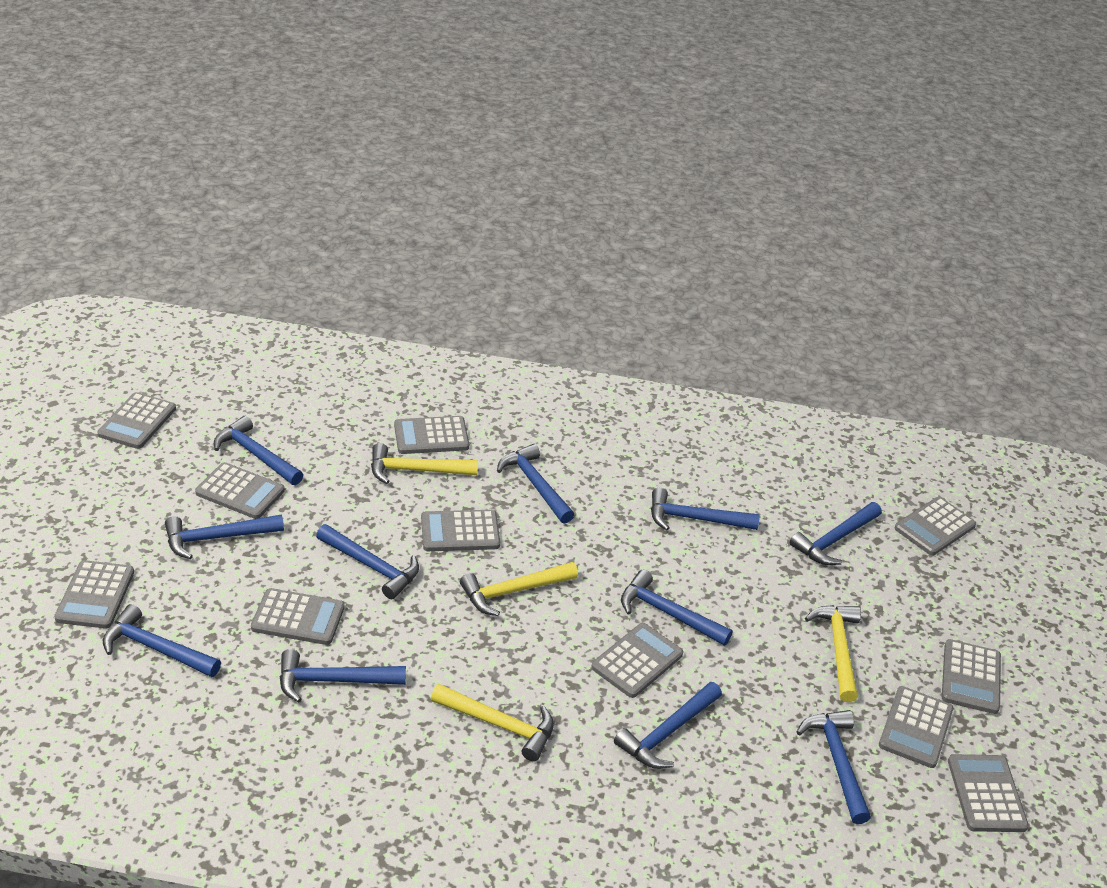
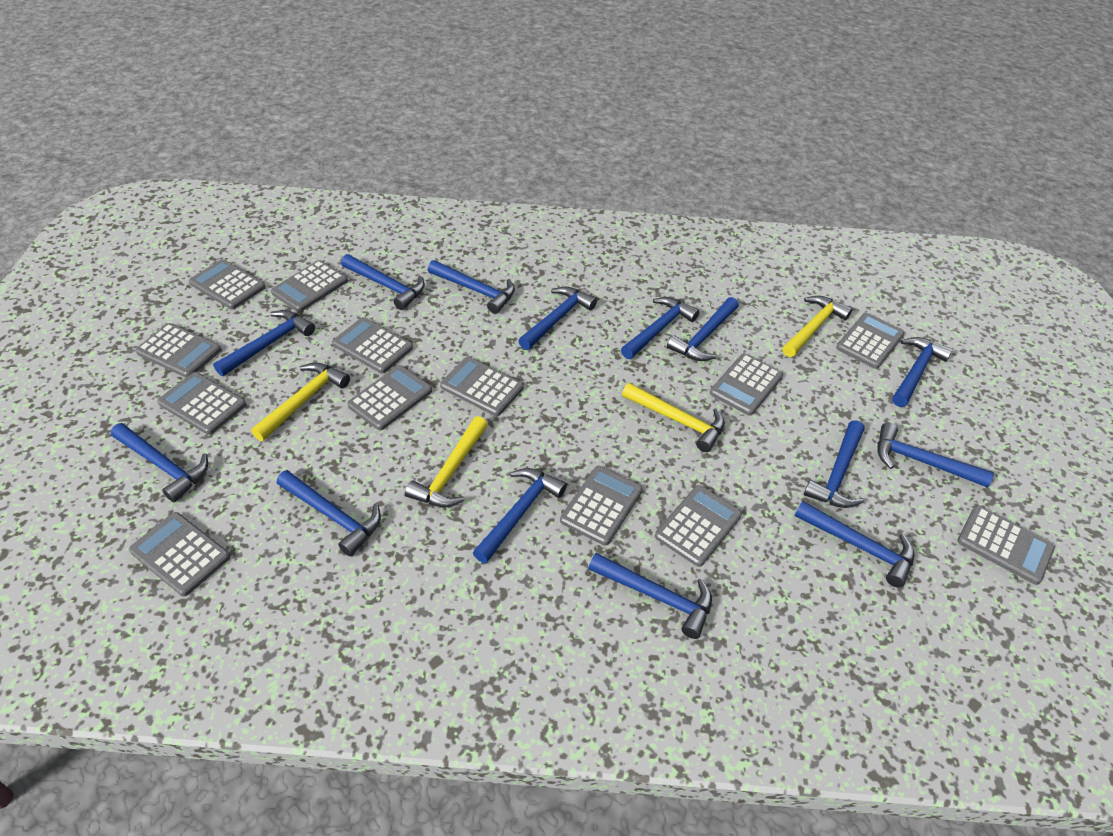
blue hammer: [103,604,221,677] [165,515,284,559] [214,416,303,485] [280,649,406,703] [316,524,419,599] [497,444,574,524] [614,682,722,769] [621,570,733,646] [651,488,760,530] [790,502,882,565] [797,710,871,824] = 11 -> [111,423,208,502] [213,310,315,376] [277,470,381,556] [341,254,425,310] [428,260,515,314] [473,468,567,564] [518,286,597,350] [588,553,712,639] [621,297,699,359] [667,297,739,361] [794,501,915,588] [804,420,864,508] [877,422,994,487] [892,337,953,407] = 14
grey calculator: [54,560,134,629] [97,392,176,449] [195,462,285,519] [251,588,345,645] [394,416,469,454] [421,510,500,551] [591,623,683,698] [879,686,953,768] [895,497,976,556] [942,639,1001,714] [948,754,1029,832] = 11 -> [129,512,230,596] [135,323,221,378] [157,372,246,435] [189,259,266,310] [271,260,348,312] [332,317,413,373] [347,365,432,430] [440,357,524,416] [560,466,643,545] [655,485,742,567] [710,353,783,416] [836,313,905,369] [957,505,1055,585] = 13

